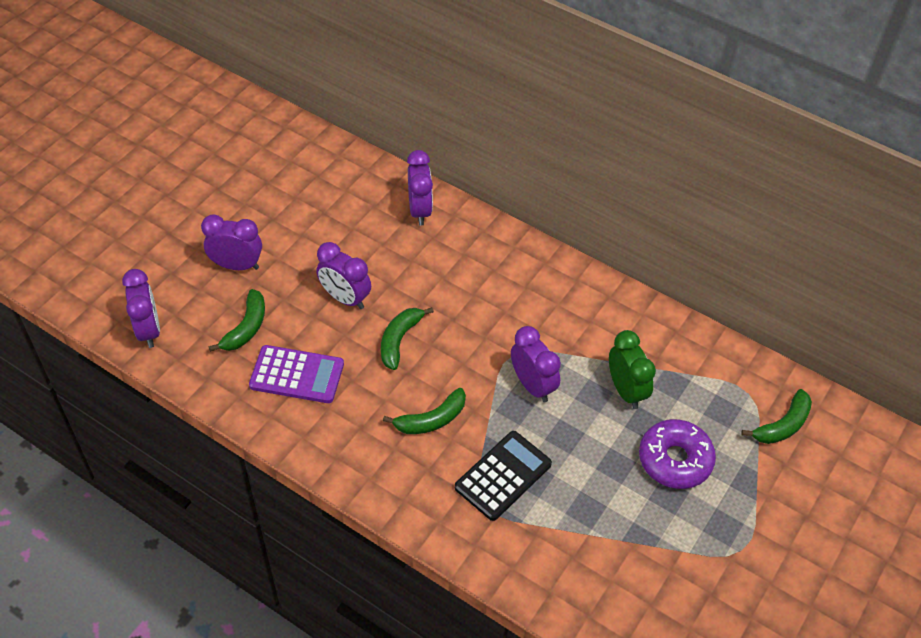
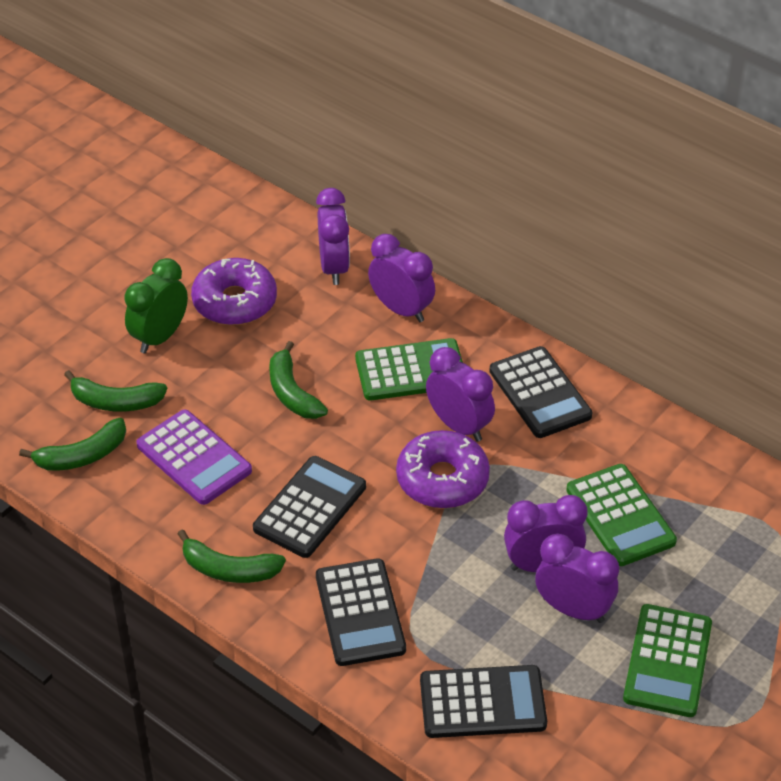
black calculator: [455,431,552,521] = 1 -> [253,456,366,558] [316,558,406,666] [420,665,547,738] [489,346,592,438] = 4
green calculator: none = 0 -> [355,338,463,400] [566,464,677,566] [623,604,712,717] = 3
purple donut: [639,419,716,489] = 1 -> [191,258,277,325] [396,430,490,508] = 2

